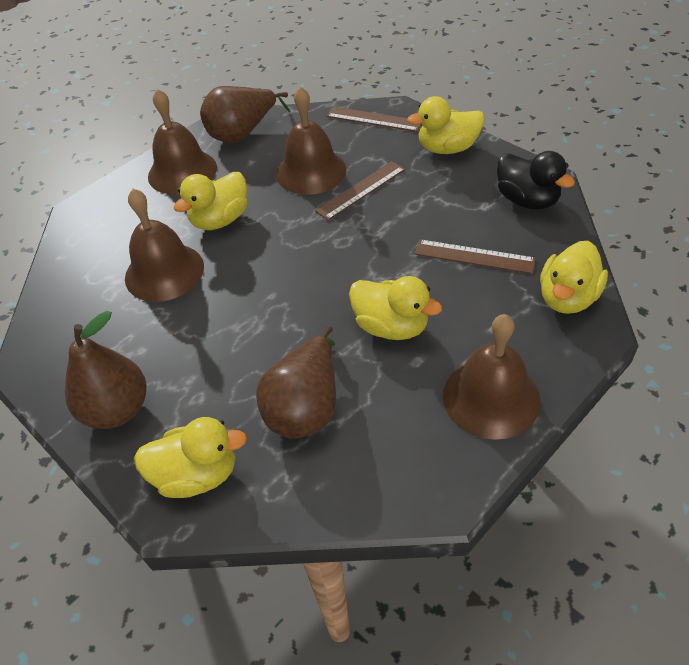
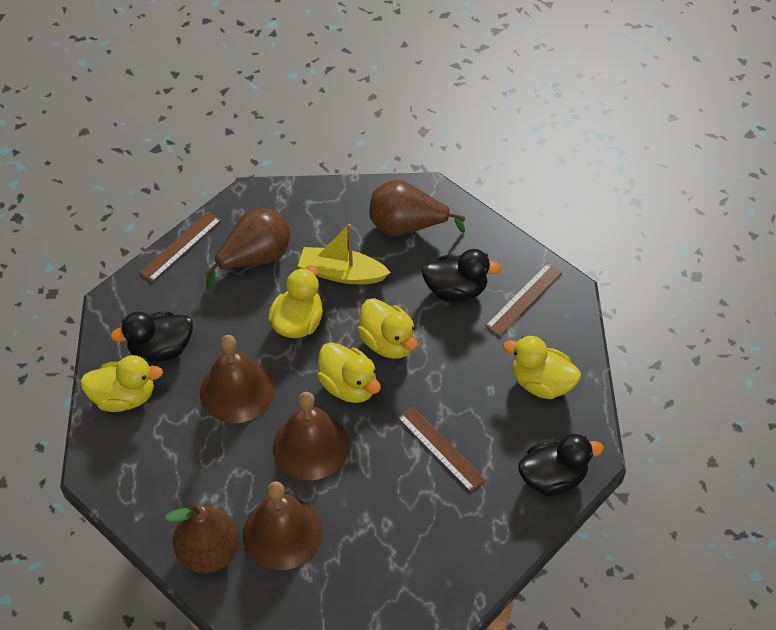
black duck: [497,151,575,210] = 1 -> [110,311,193,362] [421,249,501,302] [518,434,604,496] = 3
brown bell: [125,189,204,302] [148,89,217,195] [276,87,347,195] [443,314,540,440] = 4 -> [200,335,274,423] [243,481,323,570] [273,392,349,480] = 3
yellow boat: none = 0 -> [298,224,391,284] = 1

